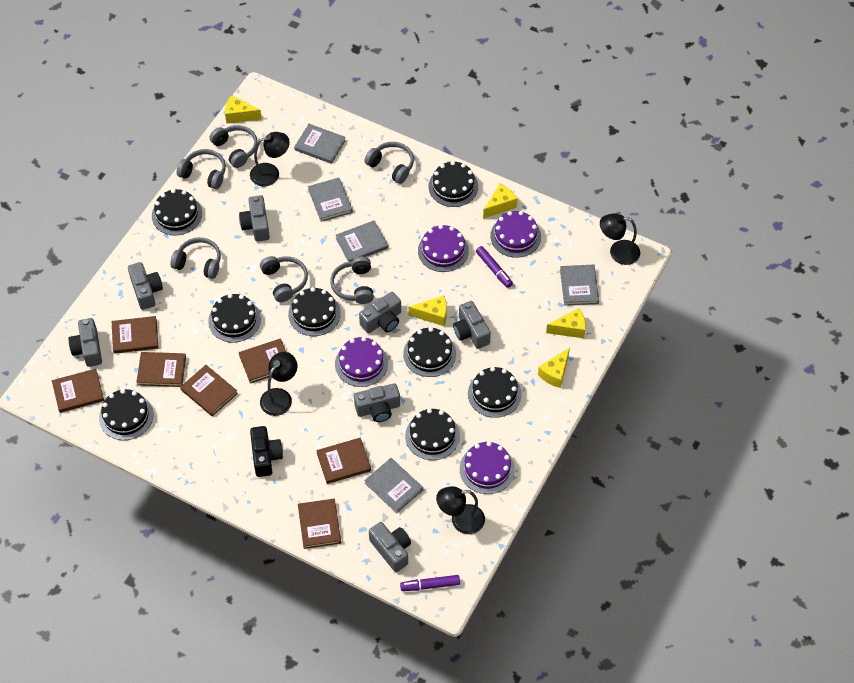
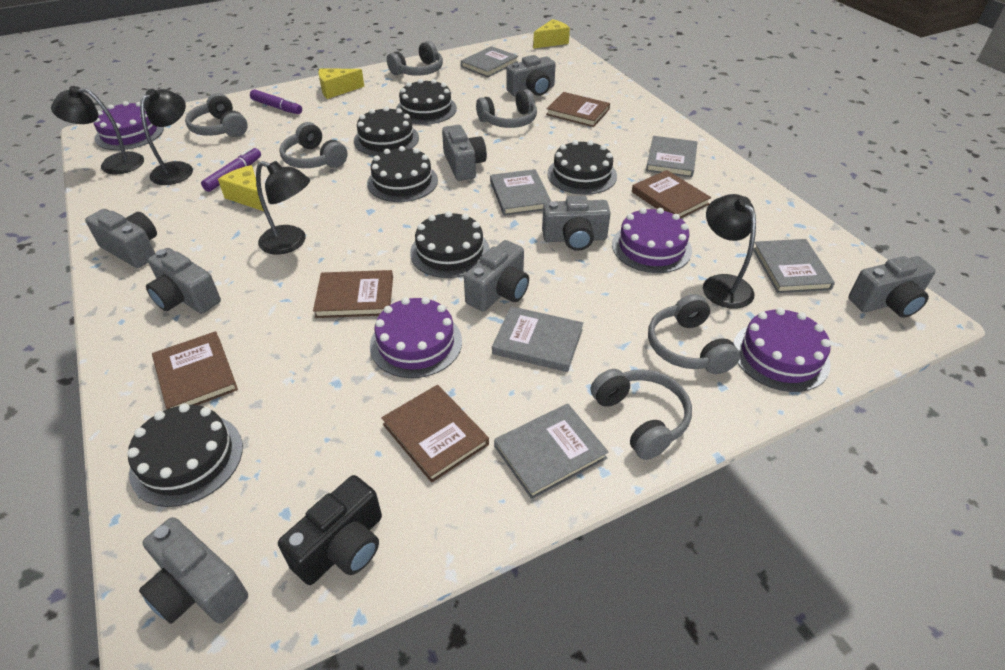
black cake: [99,389,153,440] [152,189,202,236] [208,294,261,343] [288,287,341,336] [403,327,456,377] [405,408,460,460] [429,161,478,207] [468,367,522,418] = 8 -> [127,403,243,507] [354,106,419,156] [367,146,438,202] [396,79,457,125] [410,211,490,278] [547,140,617,195] = 6
brown book: [52,369,104,413] [112,316,158,354] [136,352,186,387] [180,365,238,416] [239,338,286,384] [298,499,341,549] [316,438,371,484] = 7 -> [152,331,238,409] [313,270,393,318] [381,385,489,483] [546,92,610,127] [632,170,711,218] = 5
grey book: [294,124,346,164] [308,178,353,222] [336,220,388,262] [364,458,423,513] [560,265,599,306] = 5 -> [461,46,518,77] [490,169,551,216] [492,306,583,372] [494,403,609,499] [646,136,697,178] [753,239,835,293] = 6
grey camera: [69,318,102,367] [128,262,163,310] [239,195,270,242] [354,383,400,422] [359,292,401,333] [369,522,411,572] [453,301,491,349] = 7 -> [85,209,157,268] [139,517,248,624] [146,248,221,314] [442,125,487,181] [464,240,529,312] [506,55,556,96] [542,196,611,251] [848,256,936,318] = 8
yellow cheese: [225,95,262,123] [408,295,447,326] [483,184,517,219] [538,348,570,388] [546,308,586,338] = 5 -> [218,165,264,211] [318,69,364,99] [533,19,570,49] = 3

